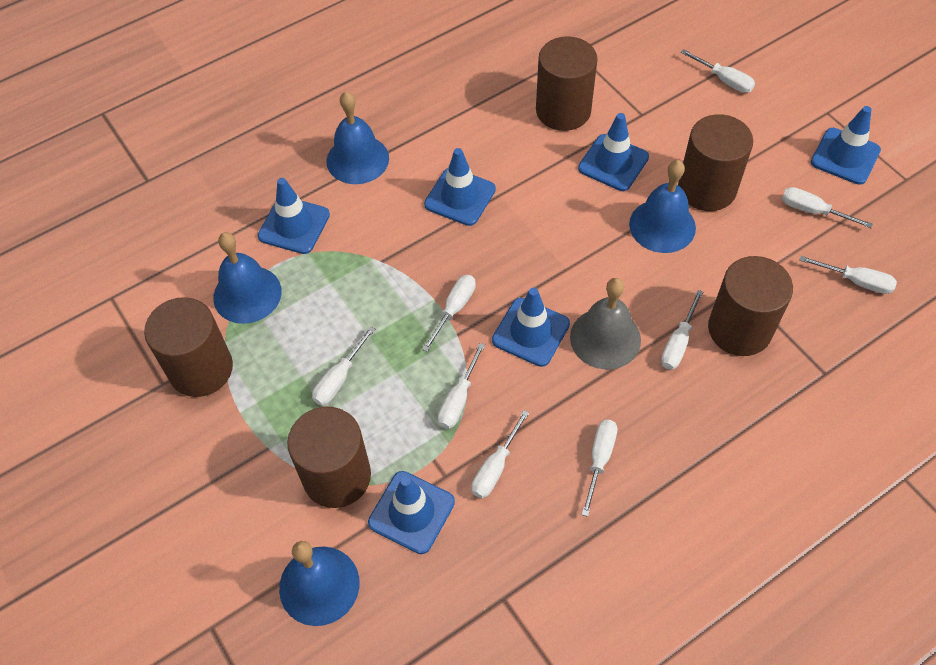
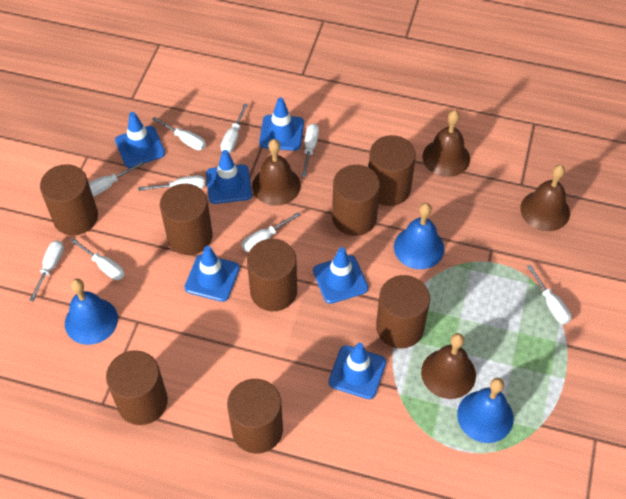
blue bell: [213,232,282,324] [279,541,359,626] [326,92,389,184] [629,160,696,253] = 4 -> [65,278,118,345] [394,203,444,269] [457,378,514,443] = 3
brown bell: none = 0 -> [252,139,301,206] [421,333,476,399] [423,110,470,177] [520,165,570,231] = 4
brown cylinder: [144,297,233,397] [287,407,371,508] [536,36,598,131] [678,114,753,211] [708,256,793,356] = 5 -> [40,164,98,236] [106,350,168,425] [160,184,213,255] [227,379,283,454] [247,239,297,311] [332,165,380,236] [369,135,416,206] [376,275,430,349] = 8
grey bell: [570,278,641,369] = 1 -> none = 0

